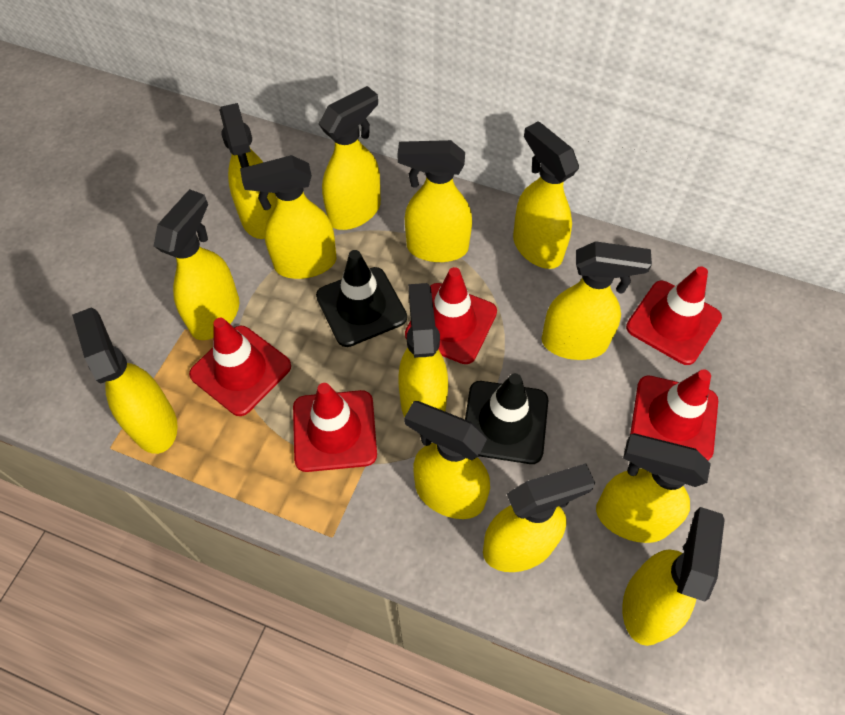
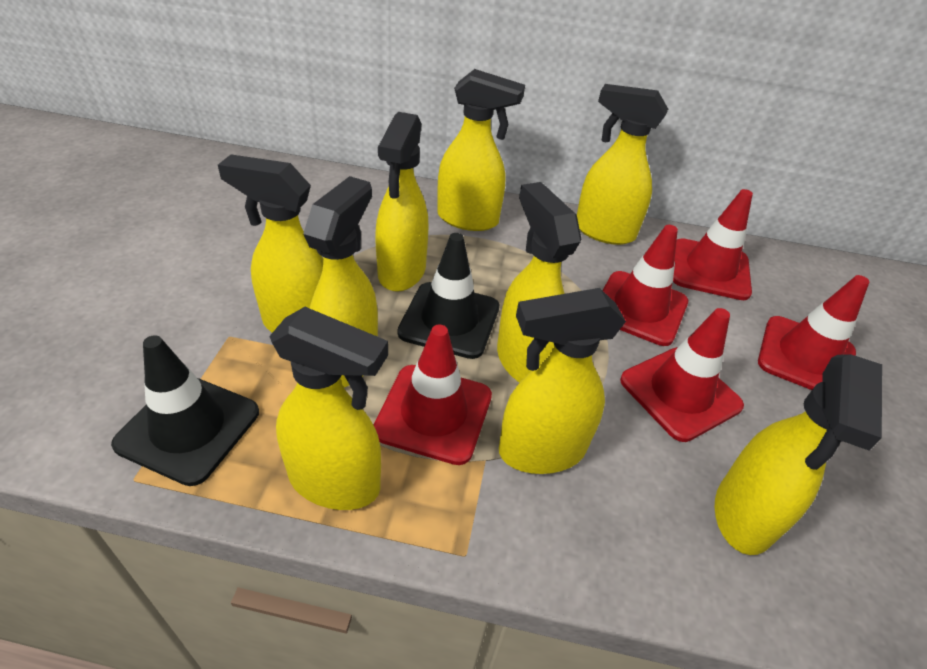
yellow spray bottle: [72,307,178,454] [154,189,239,340] [219,103,277,239] [240,155,336,279] [319,86,381,230] [397,140,472,262] [399,283,448,418] [404,401,490,519] [483,463,595,572] [513,121,579,269] [542,241,652,360] [596,433,711,543] [622,507,725,646] = 13 -> [218,154,323,333] [269,307,388,510] [303,176,378,387] [375,112,429,292] [437,69,525,231] [497,182,582,383] [499,288,626,474] [577,84,668,245] [715,354,882,555] = 9

